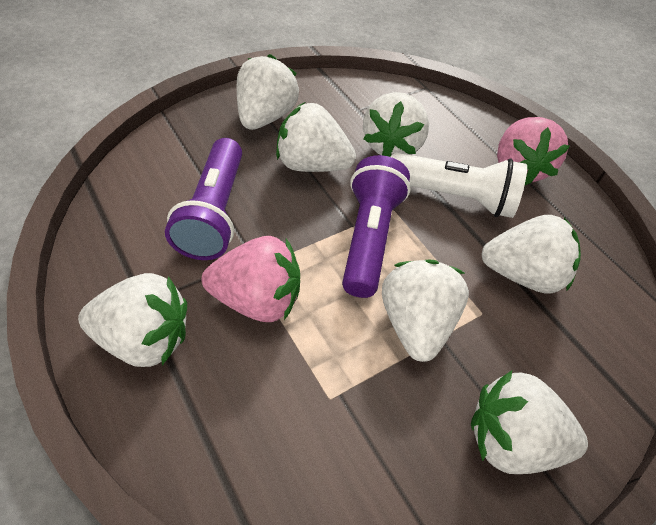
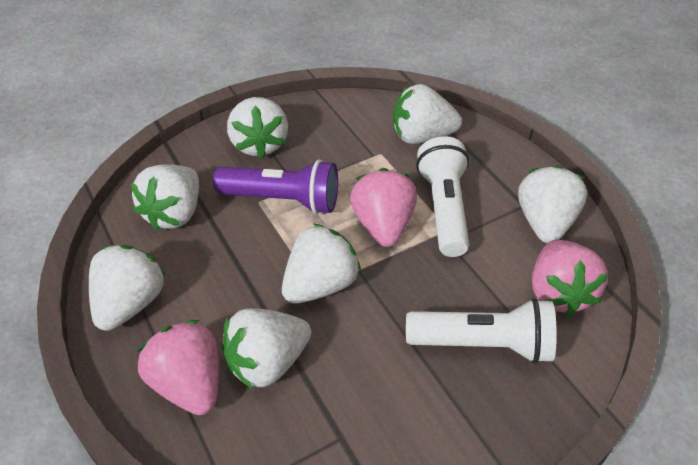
pink strawberry: [202,236,300,322] [497,117,570,185] = 2 -> [137,320,219,415] [350,168,417,247] [532,240,608,317] = 3
purple flashlight: [165,138,242,260] [342,155,411,298] = 2 -> [213,160,338,214] = 1
white flashlight: [391,152,527,218] = 1 -> [406,298,557,364] [416,136,469,257] = 2

